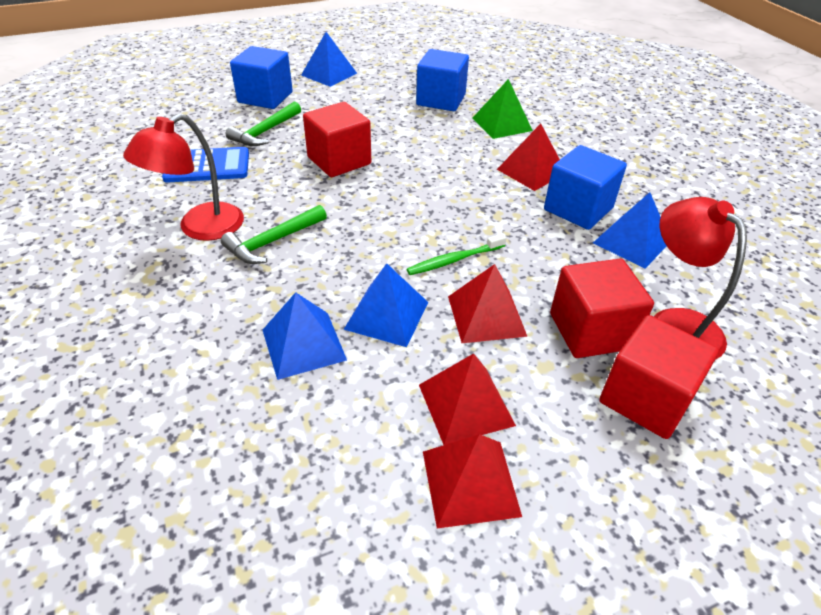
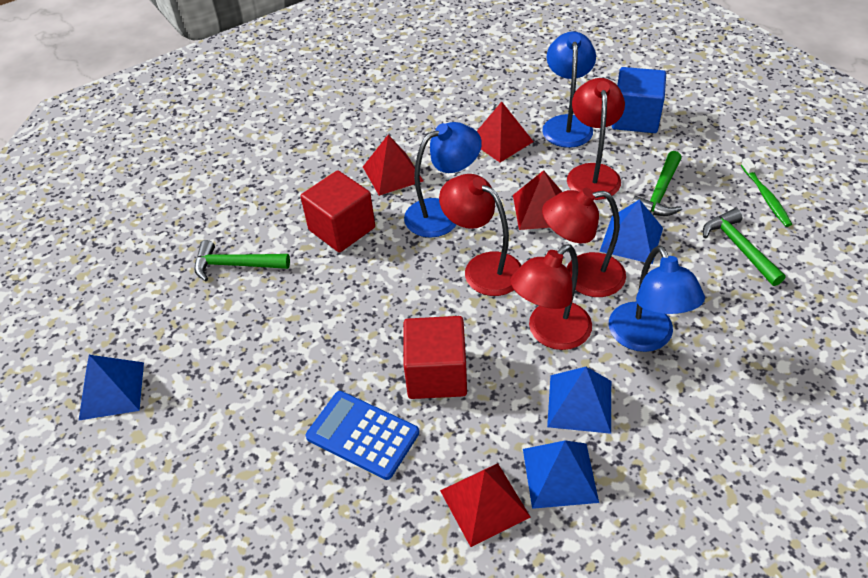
blue cube: [230,46,293,109] [416,49,469,111] [544,145,627,230] = 3 -> [612,67,666,133] = 1
blue lamp: none = 0 -> [404,122,482,238] [542,31,596,148] [609,245,705,352] = 3
green hammer: [221,205,327,264] [226,101,301,146] = 2 -> [194,240,290,281] [632,151,682,216] [703,208,786,286] = 3
green pyramid: [473,79,533,139] = 1 -> none = 0
red cube: [303,102,371,177] [550,259,654,358] [599,315,719,439] = 3 -> [301,170,375,253] [403,316,467,399] = 2
red lamp: [123,113,244,241] [654,197,747,360] = 2 -> [439,174,522,296] [510,244,592,350] [542,188,626,297] [567,78,625,200] = 4

